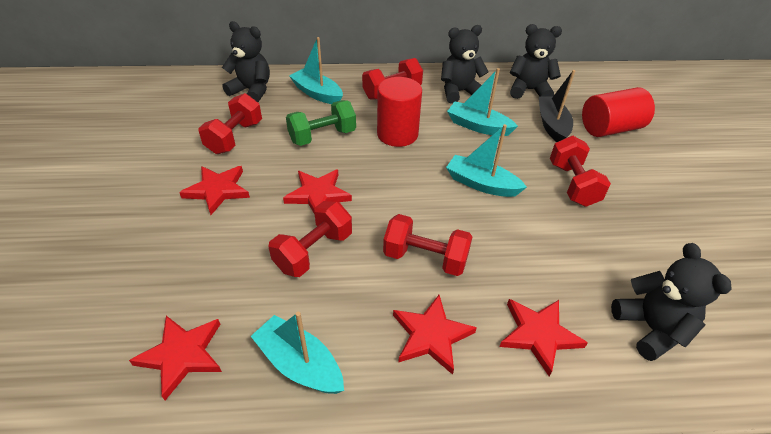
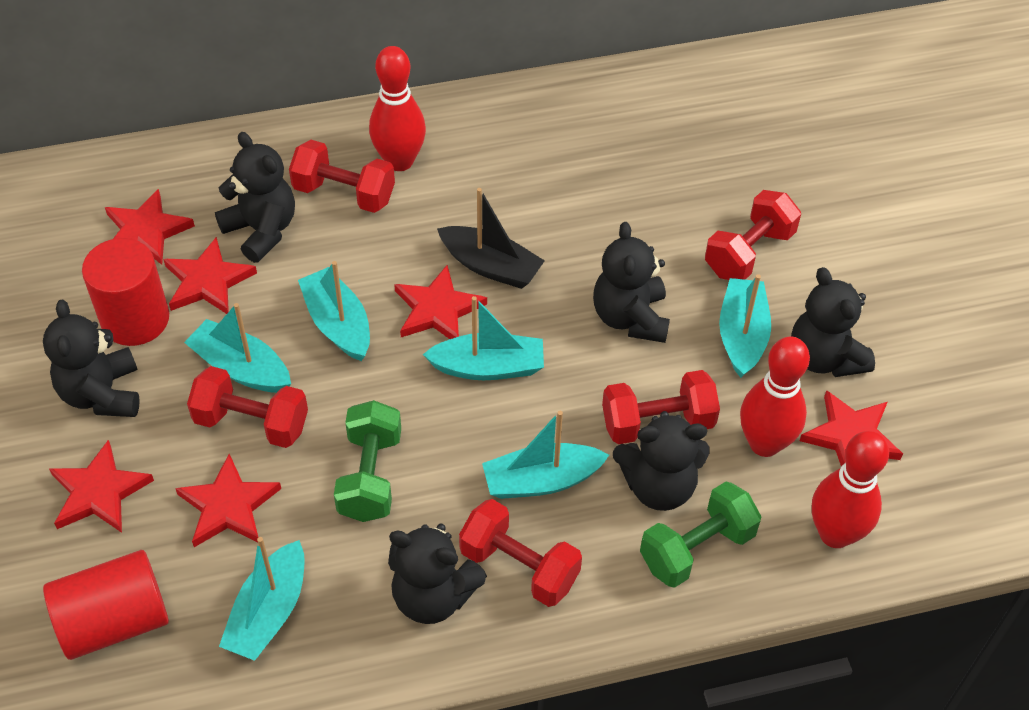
black teddy bear: [222,21,270,102] [441,25,489,104] [510,24,562,99] [611,243,731,361] = 4 -> [43,300,140,417] [215,132,295,263] [388,524,487,624] [593,222,670,343] [613,411,710,511] [791,267,875,377] = 6
green dumbbell: [286,100,356,146] = 1 -> [334,400,401,522] [640,482,762,588] = 2
red bowling pin: none = 0 -> [369,46,426,171] [740,337,810,457] [812,431,889,548] = 3
red star: [129,316,222,400] [179,166,250,215] [283,169,352,214] [393,295,477,375] [499,299,588,376] = 5 -> [49,440,154,533] [105,189,195,265] [163,237,257,314] [175,454,281,547] [394,265,487,339] [800,390,903,467] = 6
turquoise boat: [251,312,344,394] [289,37,343,104] [446,124,527,197] [447,68,518,136] = 4 -> [184,303,291,393] [219,537,305,661] [298,261,370,361] [423,296,544,380] [482,411,609,499] [719,274,771,378] = 6

